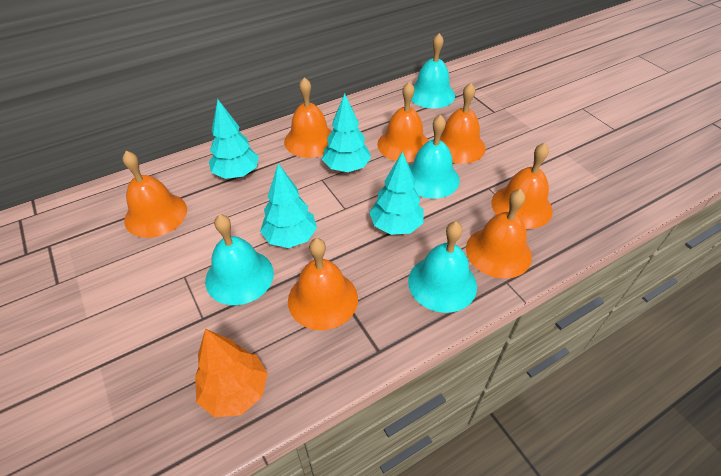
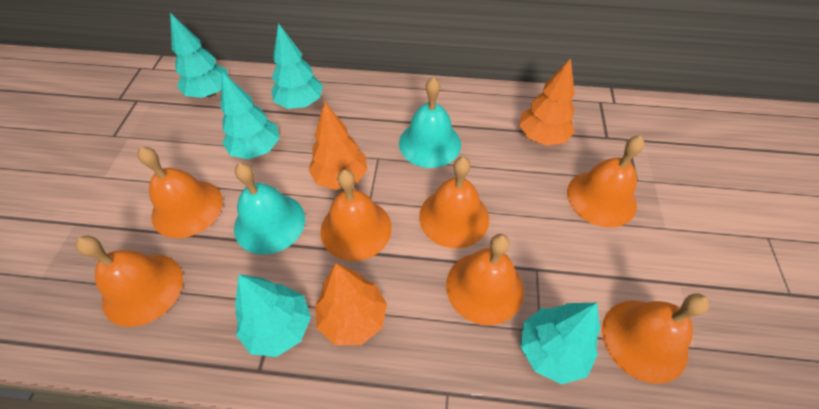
orange tree: [195,329,268,417] = 1 -> [309,101,368,190] [315,263,387,345] [519,58,575,146] = 3
turquoise bell: [205,214,274,305] [408,222,477,313] [409,115,460,199] [411,33,455,108] = 4 -> [234,163,305,255] [399,77,461,168] = 2
turquoise tree: [209,99,259,179] [260,164,317,248] [322,93,371,172] [369,151,424,235] = 4 -> [170,13,229,98] [220,71,279,159] [235,274,311,357] [271,23,323,109] [520,303,600,384] = 5

